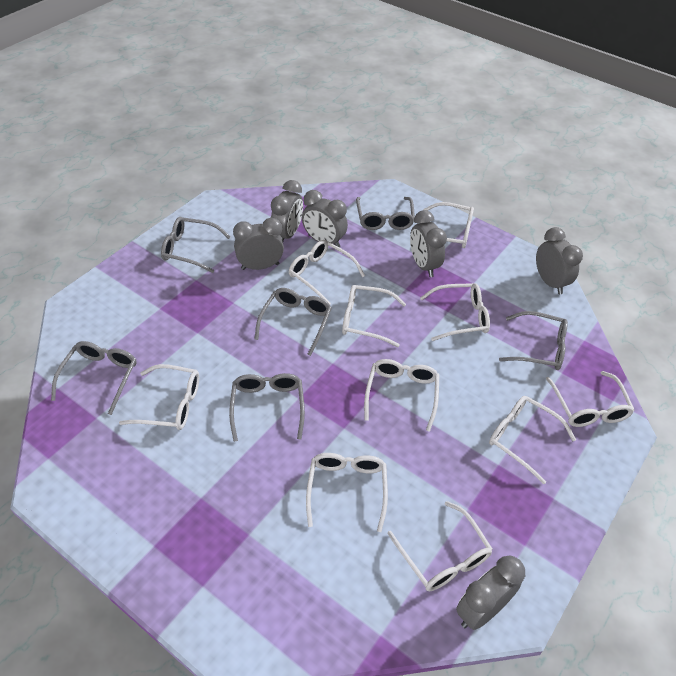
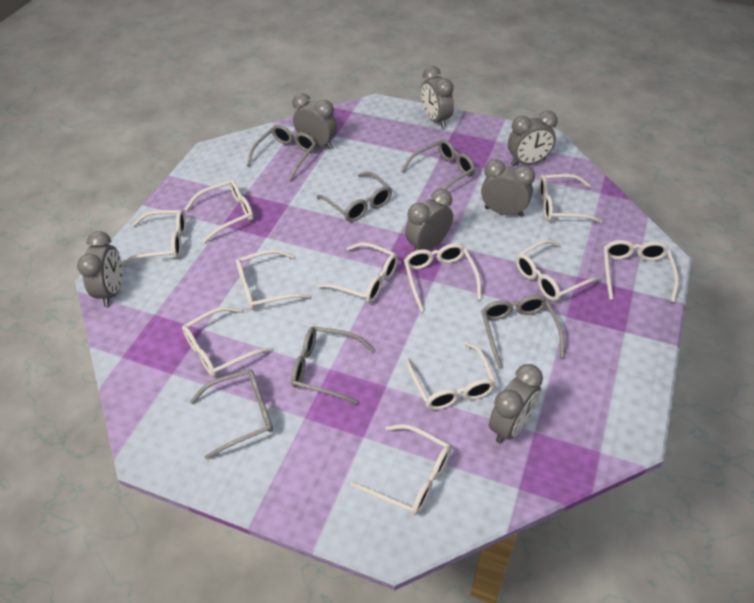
grey clock: [233,218,284,270] [271,180,303,241] [302,190,348,248] [410,210,447,277] [456,556,525,630] [536,227,583,294] = 6 -> [77,231,123,307] [293,93,337,149] [405,189,453,252] [421,66,454,128] [481,159,535,217] [489,364,543,443] [508,111,558,166] = 7
white glasses: [119,364,199,430] [289,240,365,305] [306,453,388,532] [342,285,406,347] [364,359,439,432] [388,501,493,591] [420,283,490,341] [423,202,474,248] [489,396,576,484] [546,371,634,427] = 10 -> [122,210,186,265] [182,307,272,377] [185,179,254,243] [236,249,310,310] [318,242,398,303] [351,424,451,515] [404,243,482,312] [406,342,496,410] [516,240,600,301] [538,174,603,224] [604,240,679,302] = 11

